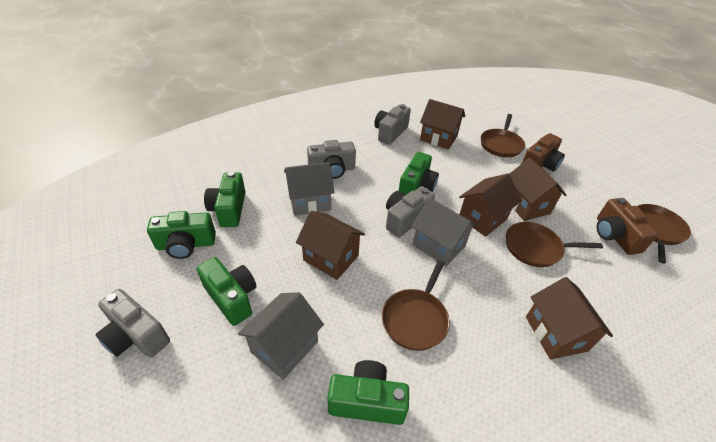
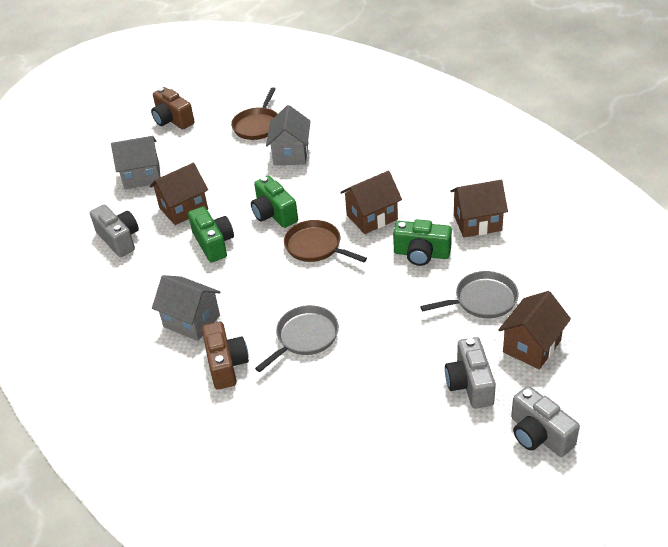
brown house: [296,211,365,280] [420,99,465,150] [459,173,521,237] [510,158,567,221] [526,277,613,360] = 5 -> [150,163,208,225] [340,171,402,234] [450,180,508,238] [498,291,571,369] = 4
brown pan: [382,260,450,351] [481,114,525,157] [506,222,603,267] [637,204,691,264] = 4 -> [231,87,278,140] [284,220,367,262] = 2
green camera: [147,211,216,259] [196,257,257,326] [204,172,245,227] [327,360,409,425] [399,152,439,195] = 5 -> [188,206,234,263] [251,176,298,228] [393,219,452,266] = 3
grey camera: [96,289,170,358] [307,140,356,179] [374,104,411,145] [386,186,435,237] = 4 -> [90,205,139,257] [445,337,496,409] [511,386,580,457] = 3
grey pan: none = 0 -> [255,305,339,372] [420,271,518,318] = 2

